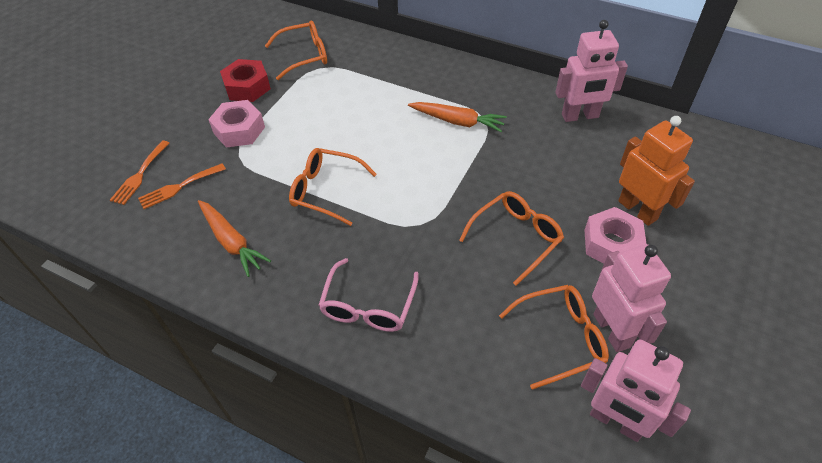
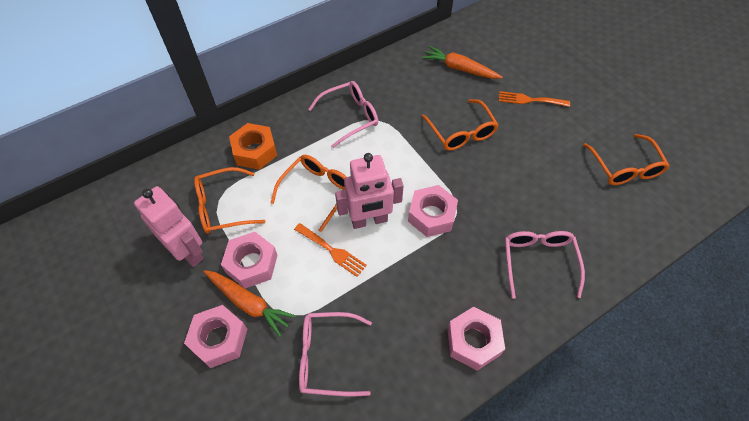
orange nut: none = 0 -> [229,123,277,170] = 1
orange robot: [618,116,695,226] = 1 -> none = 0
pink glasses: [318,258,419,332] = 1 -> [299,312,372,397] [308,81,378,148] [505,231,585,299] = 3
pink nut: [208,100,265,148] [584,207,646,264] = 2 -> [184,305,247,368] [221,232,278,288] [408,185,458,237] [447,307,505,371] = 4
pink robot: [555,20,628,122] [581,339,691,442] [592,244,671,352] = 3 -> [134,186,204,267] [335,153,404,229] = 2
red nut: [220,59,271,102] = 1 -> none = 0

